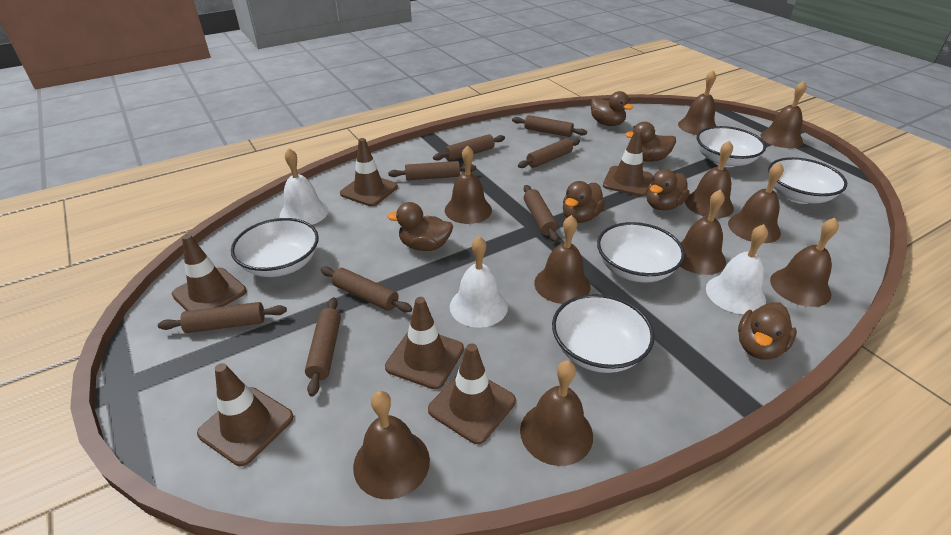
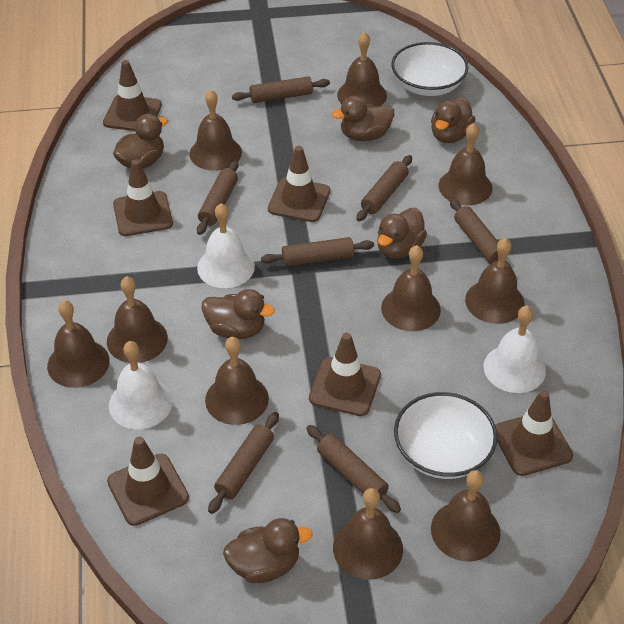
brown rolling pin: [158,302,287,333] [305,297,341,397] [321,267,412,313] [388,161,476,180] [433,134,505,161] [512,115,587,137] [518,138,580,168] [524,185,559,242] = 8 -> [197,160,238,235] [208,412,279,514] [232,76,330,103] [261,237,374,267] [306,425,401,513] [356,155,412,221] [450,198,510,265] = 7
white bowl: [231,218,319,277] [552,294,655,373] [597,222,685,283] [697,126,766,167] [768,157,847,204] = 5 -> [391,42,468,96] [394,392,497,479] = 2

